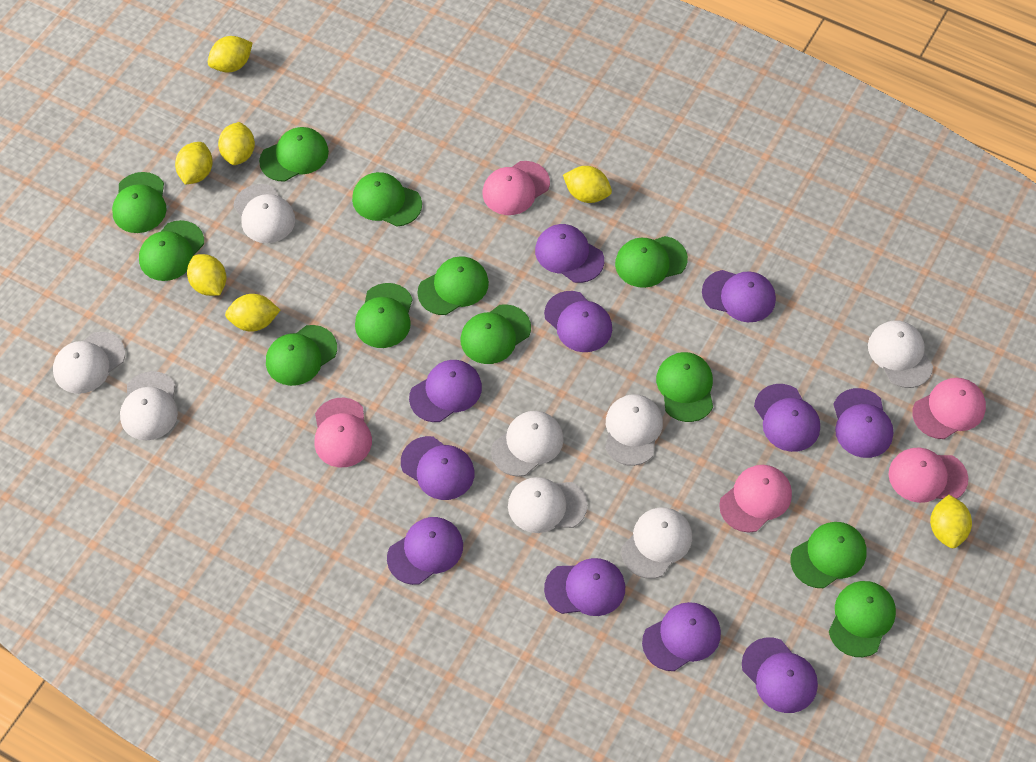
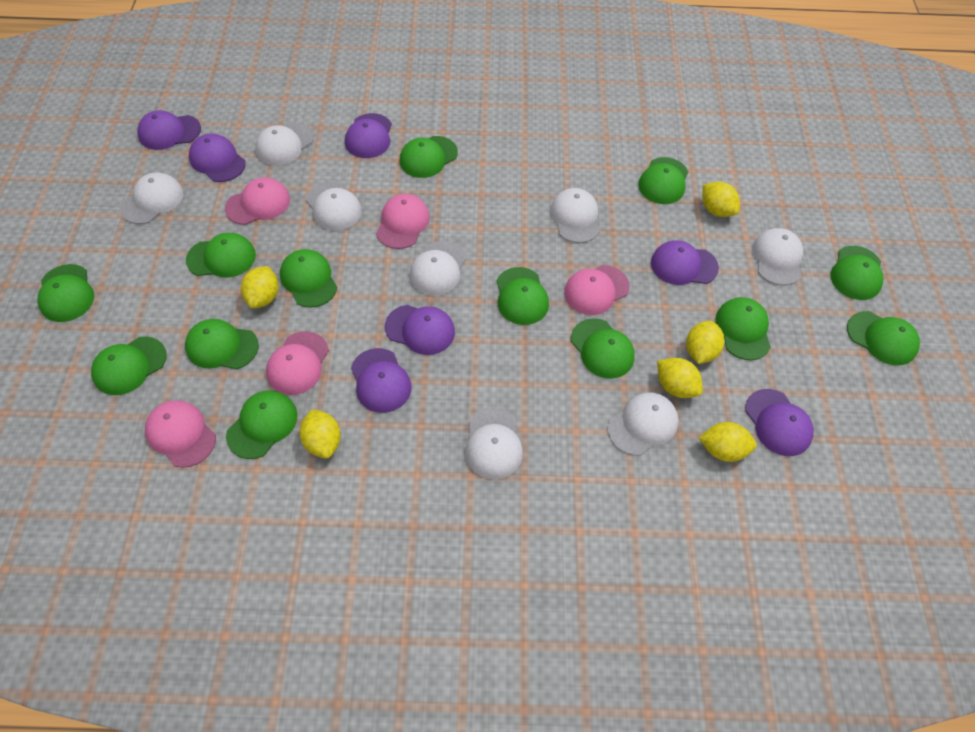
green cap: [112,172,167,233] [139,220,204,281] [259,127,329,182] [266,325,337,386] [352,172,422,226] [355,283,413,348] [418,256,489,315] [461,304,531,364] [615,236,688,288] [656,352,713,422] [790,522,867,588] [829,581,896,657] = 12 -> [38,264,94,322] [91,336,167,395] [185,319,259,369] [186,233,256,278] [226,390,298,459] [280,249,337,308] [400,136,458,178] [497,267,549,325] [571,318,635,379] [638,157,688,204] [715,297,771,360] [831,246,883,300] [847,311,920,365] = 13
purple cap: [387,517,463,585] [401,436,475,500] [409,360,482,422] [535,224,604,283] [544,291,612,352] [544,558,625,616] [642,602,721,671] [702,270,776,322] [742,638,818,713] [754,384,820,452] [833,388,893,458] = 11 -> [137,110,201,150] [189,133,246,182] [345,113,392,158] [351,348,412,413] [385,305,455,355] [651,240,719,285] [745,389,814,456] = 7
yellow lemon: [175,142,213,185] [187,254,226,296] [208,36,252,72] [218,122,255,165] [225,294,280,332] [563,166,612,203] [930,495,972,548] = 7 -> [241,266,279,308] [299,409,341,459] [657,358,703,398] [686,321,724,364] [699,422,757,462] [702,181,740,217] = 6

